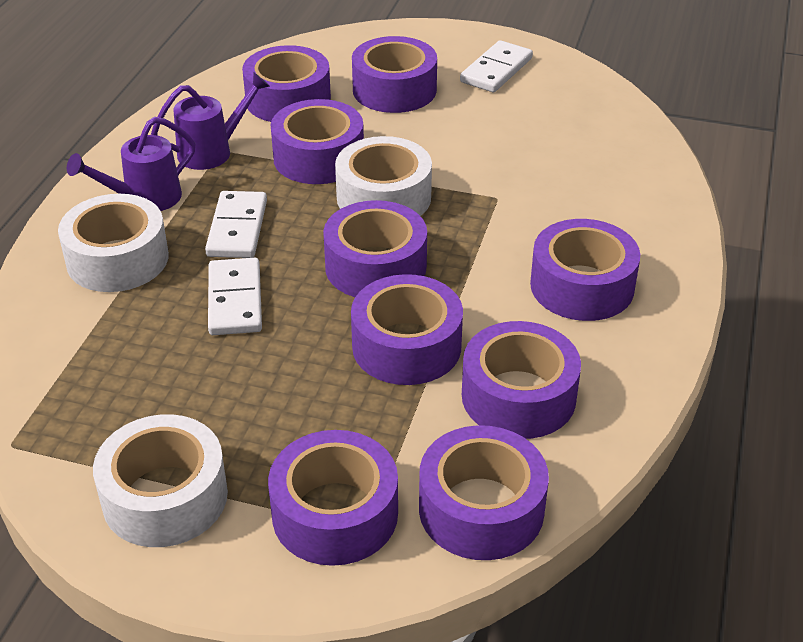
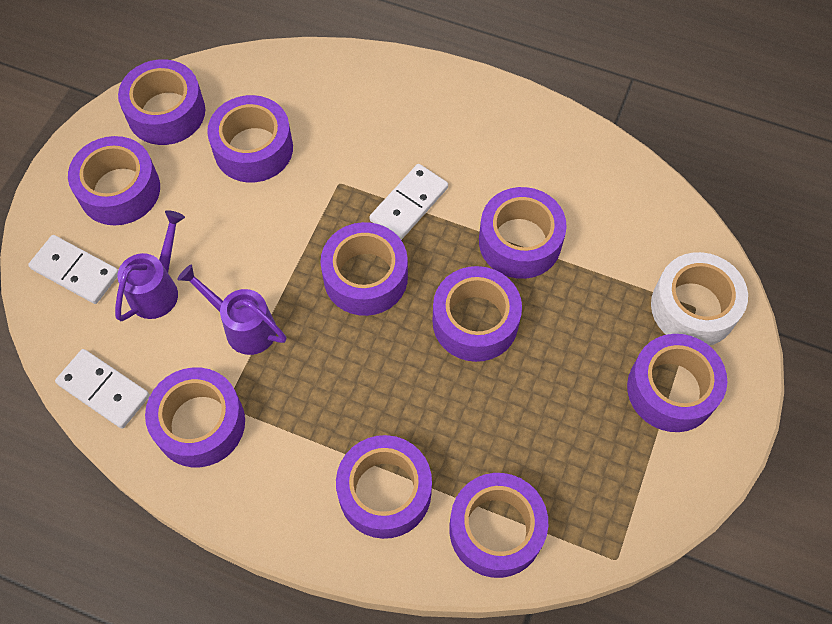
purple tape: [242,45,331,122] [268,430,398,566] [271,99,364,184] [323,200,427,297] [351,274,463,385] [352,36,437,113] [419,425,549,560] [462,321,581,439] [530,219,640,321] = 9 -> [68,136,160,225] [118,59,205,145] [145,367,245,467] [207,95,293,183] [320,222,408,316] [336,435,432,539] [432,266,522,362] [449,473,548,578] [479,187,567,279] [627,334,727,432] = 10
white tape: [58,194,169,292] [93,414,228,547] [335,136,432,216] = 3 -> [651,252,748,346] = 1

